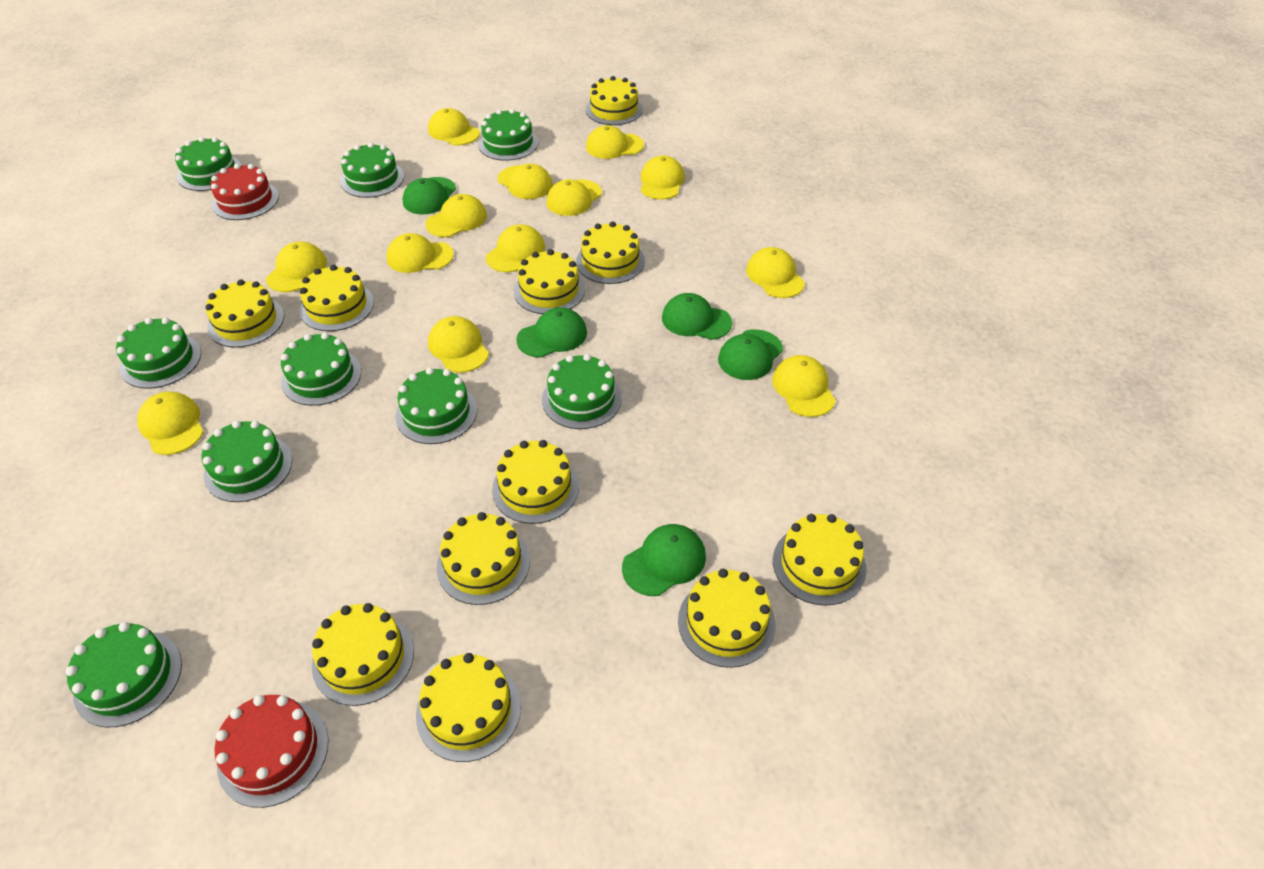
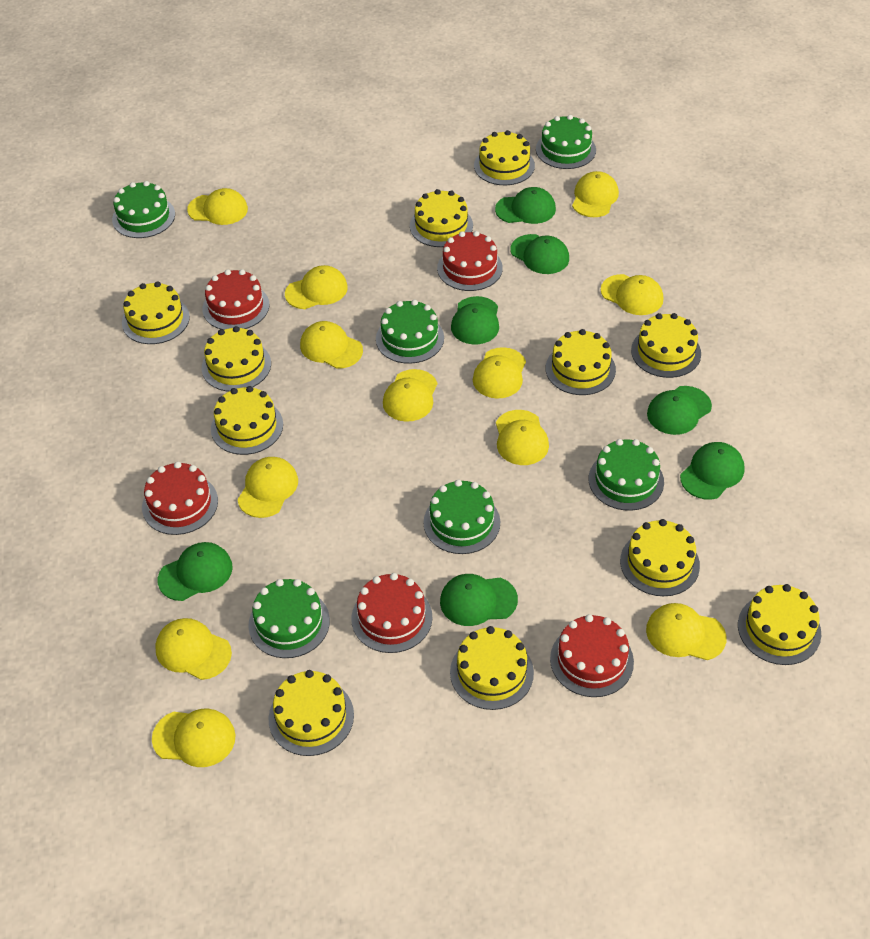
green cake: [66,622,182,727] [116,317,201,389] [175,137,241,191] [201,421,293,502] [281,333,361,406] [340,142,404,198] [395,368,477,444] [478,109,538,161] [542,354,622,429] = 9 -> [112,181,175,238] [248,579,330,658] [376,300,444,364] [423,480,500,554] [536,115,596,169] [589,439,664,511] = 6
green cap: [403,177,456,214] [517,307,587,358] [622,524,706,596] [662,293,732,340] [718,329,783,380] = 5 -> [158,542,233,601] [440,574,518,626] [451,296,499,344] [495,187,556,224] [510,234,569,274] [647,386,712,435] [680,442,745,500] = 7
red cake: [210,164,279,220] [214,695,329,808] = 2 -> [142,462,218,535] [202,269,269,330] [351,573,432,653] [437,231,503,291] [550,614,634,697] = 5
yellow cap: [137,392,204,455] [266,242,327,292] [386,233,454,273] [425,194,487,237] [428,108,480,146] [428,316,489,373] [486,224,545,272] [498,164,553,199] [546,179,602,216] [586,125,644,159] [641,155,685,199] [746,247,805,298] [772,355,836,417] = 13 -> [152,709,236,767] [155,618,232,680] [187,188,248,225] [237,457,298,518] [285,265,348,309] [300,321,363,369] [383,369,437,422] [473,347,526,399] [496,410,549,465] [572,171,619,217] [601,274,663,315] [646,603,727,660] = 12

